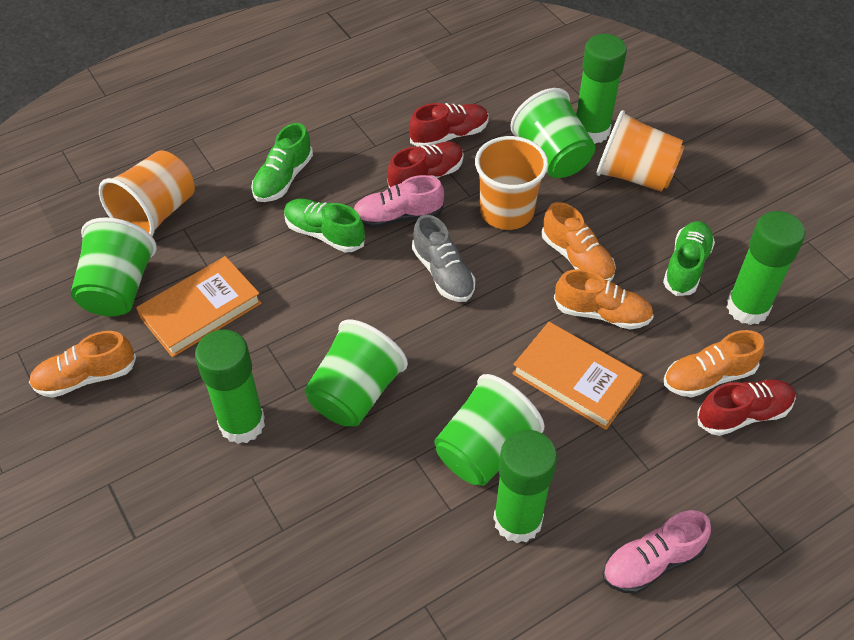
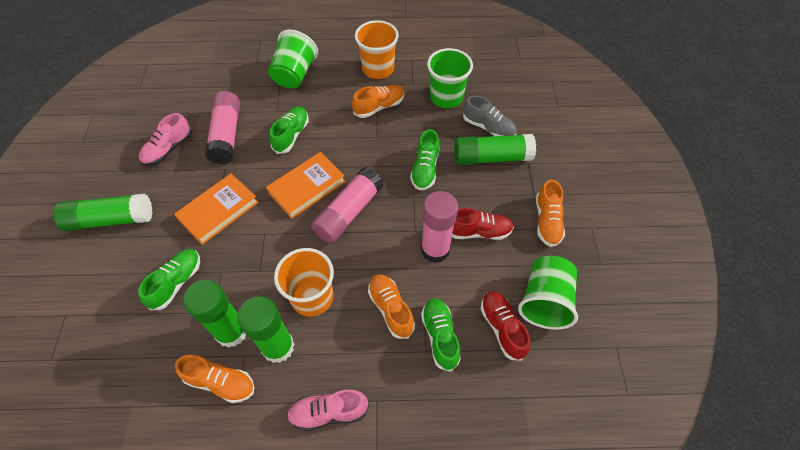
green cup: [71,217,157,316] [305,320,408,427] [434,374,544,486] [510,88,595,178] = 4 -> [268,30,318,88] [427,48,473,108] [518,256,578,330] = 3
green shoe: [251,123,313,202] [284,199,365,253] [663,221,715,296] = 3 -> [138,249,200,310] [269,107,309,154] [410,129,440,191] [421,298,461,372] = 4
orange cup: [99,150,195,236] [475,136,548,230] [596,110,685,192] = 3 -> [274,248,334,317] [355,20,399,79] = 2
pink glue stick: none = 0 -> [205,91,240,164] [311,167,384,243] [421,191,458,263] = 3
red shoe: [387,142,464,188] [409,103,489,147] [697,380,796,436] = 3 -> [452,208,514,240] [480,291,530,361] = 2

